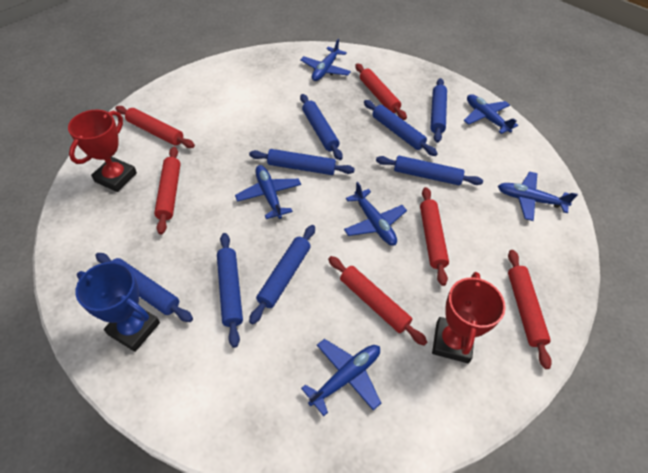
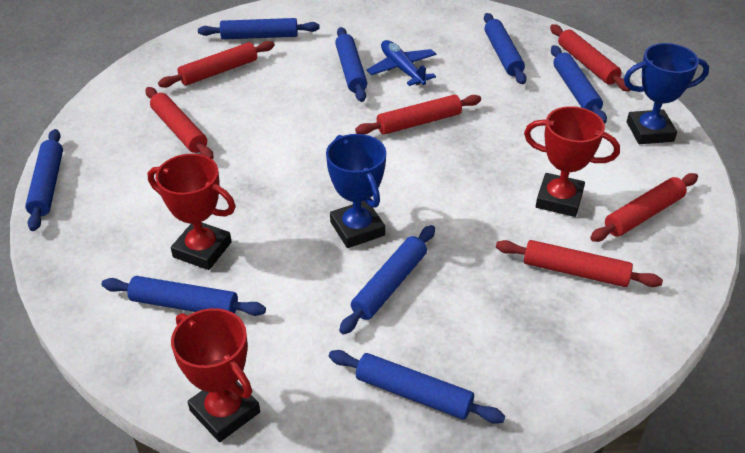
blue plane: [235,165,301,219] [300,39,351,81] [301,339,381,416] [344,182,407,246] [464,94,518,134] [498,171,578,221] = 6 -> [367,40,436,86] = 1
blue trophy: [75,262,160,352] = 1 -> [326,134,386,248] [624,43,709,144] = 2
red trophy: [68,110,137,192] [432,272,506,363] = 2 -> [148,154,236,270] [171,308,260,442] [524,106,620,217] = 3

